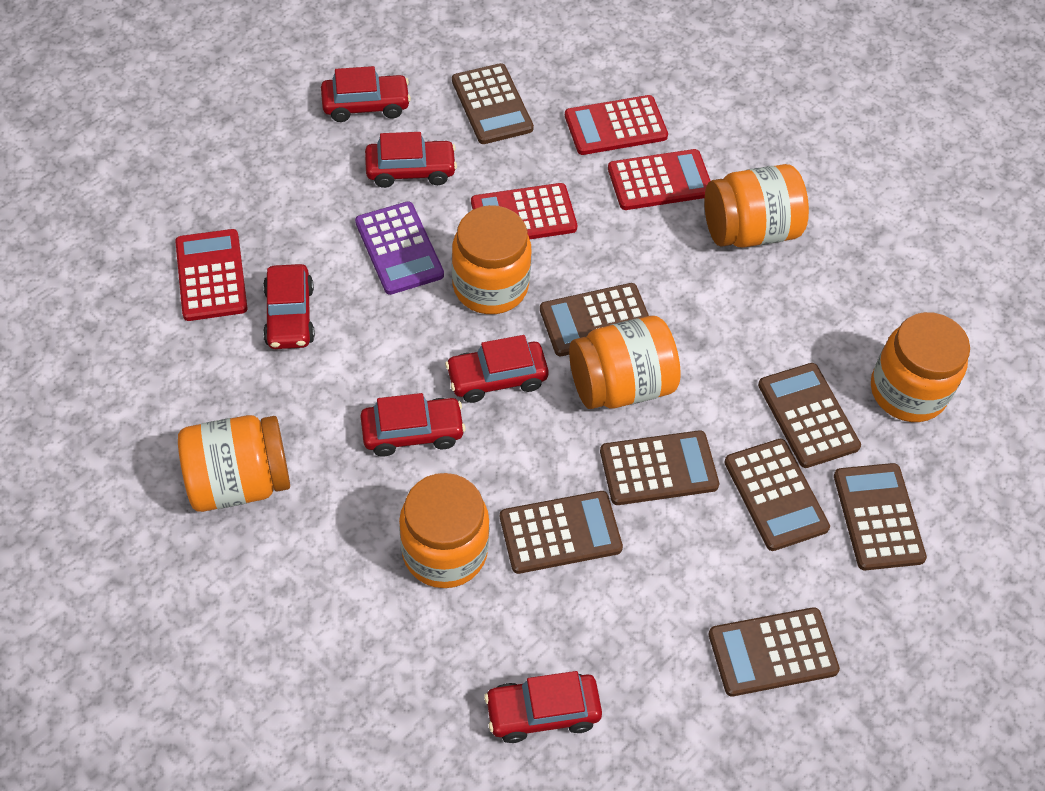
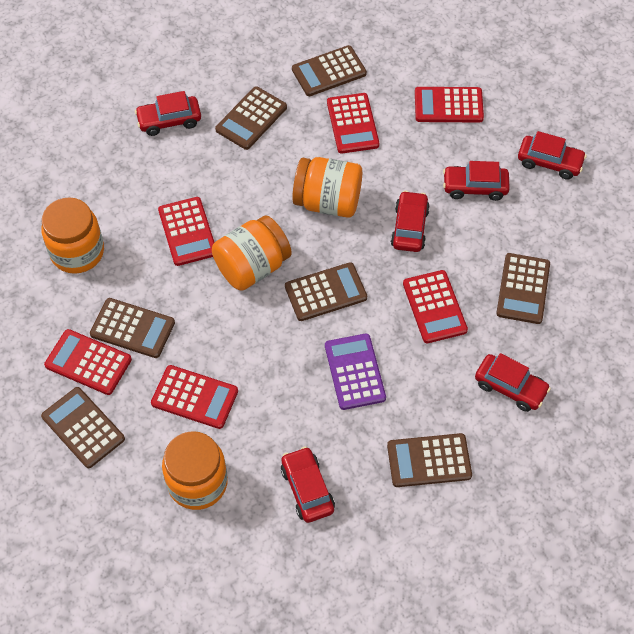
brown calculator: [452,63,534,144] [500,491,623,574] [540,283,649,356] [600,430,719,505] [708,607,840,696] [724,439,830,551] [758,363,861,468] [834,463,927,570] = 8 -> [41,387,125,468] [90,298,175,358] [215,86,287,150] [285,262,367,321] [292,45,367,96] [387,433,472,487] [496,253,550,324] = 7
orange jar: [178,415,290,512] [399,473,490,588] [452,205,531,314] [569,316,681,409] [704,164,809,247] [871,312,970,422] = 6 -> [41,197,104,274] [162,431,228,510] [212,215,292,291] [292,157,362,218] = 4
red calculator: [175,229,247,321] [471,183,577,239] [565,95,668,155] [608,149,710,210] = 4 -> [44,329,132,395] [151,365,238,429] [158,197,215,266] [327,93,379,154] [403,270,468,343] [415,87,484,123] = 6

